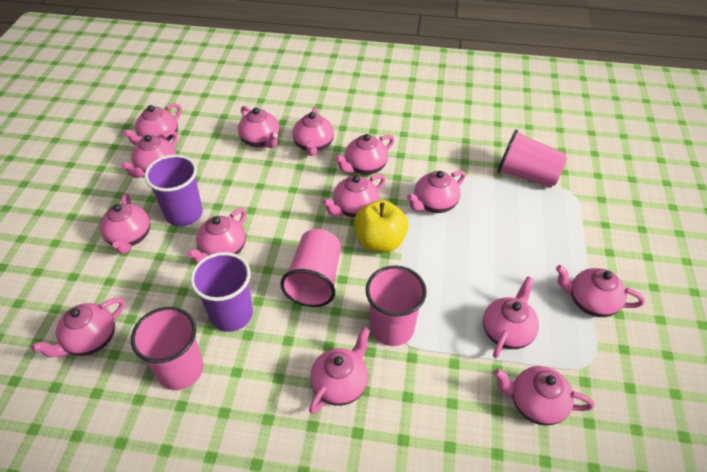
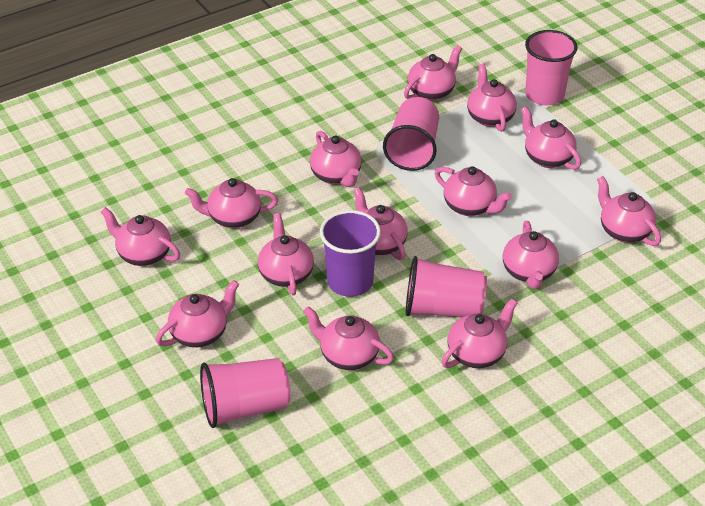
purple cup: [144,155,203,227] [190,252,253,332] = 2 -> [320,210,381,297] = 1
yellow apple: [354,200,408,253] = 1 -> none = 0

